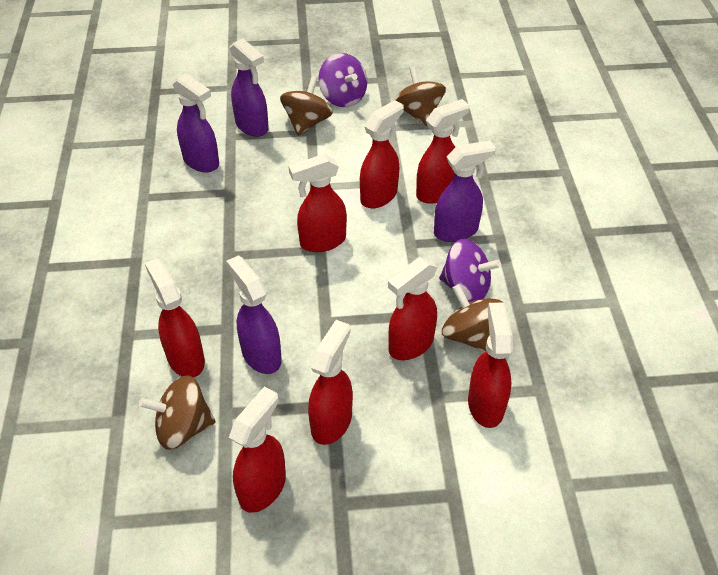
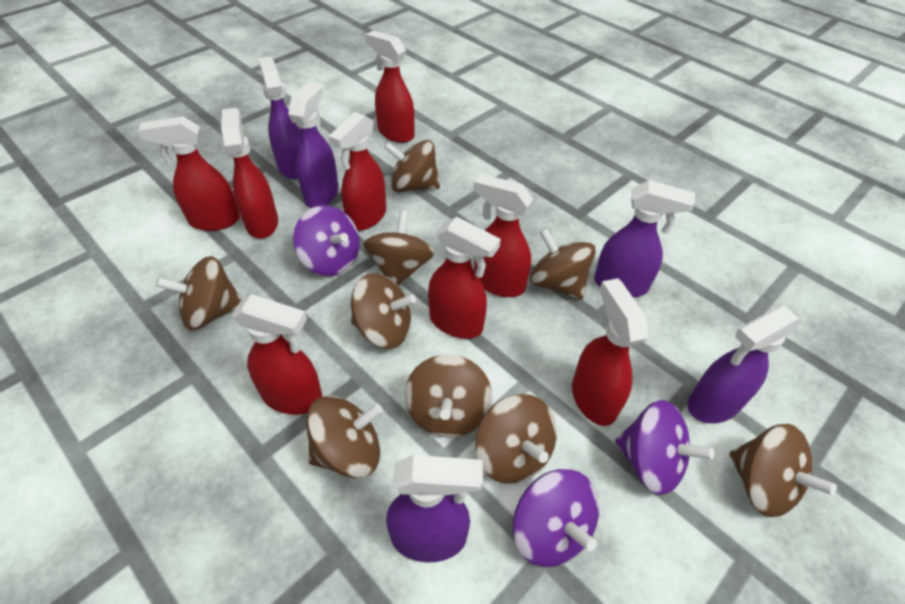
brown spinning top: [139,376,216,450] [280,76,333,136] [394,66,446,126] [442,284,504,352] = 4 -> [156,256,242,331] [306,396,383,478] [351,273,416,349] [363,210,434,286] [384,140,440,193] [405,354,492,437] [475,394,557,484] [530,228,596,300] [730,424,837,517] = 9
purple spinning top: [318,53,367,107] [439,239,501,302] = 2 -> [293,205,360,276] [513,469,599,567] [615,400,714,495] = 3
purple spray bottle: [172,73,219,173] [226,255,282,374] [230,38,269,137] [434,140,496,242] = 4 -> [258,57,301,179] [288,82,339,208] [386,455,483,562] [594,180,695,297] [687,305,802,424] = 5

